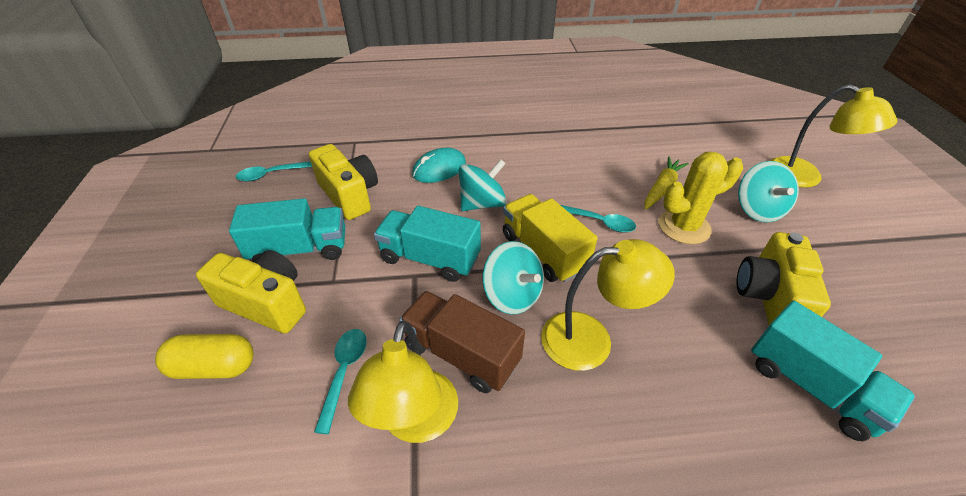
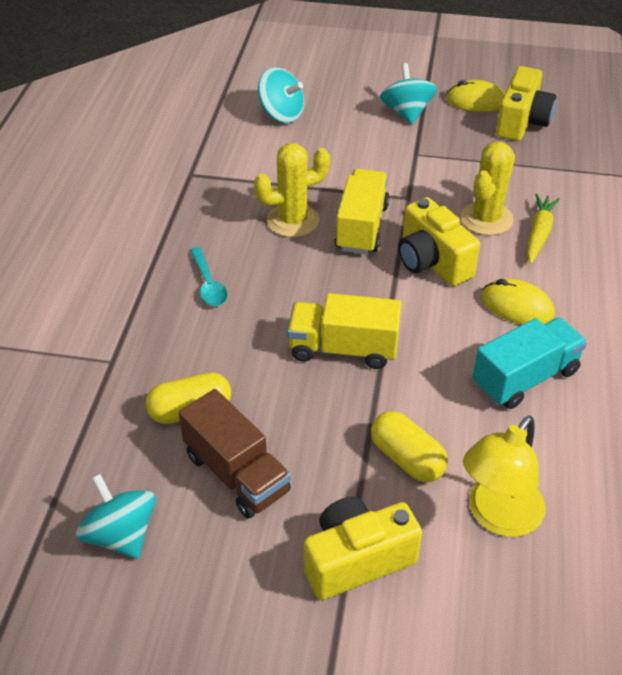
turquoise mouse: [412,148,466,183] = 1 -> none = 0
turquoise spoon: [236,161,312,181] [314,329,367,434] [561,205,636,233] = 3 -> [190,247,228,306] = 1
turquoise truck: [229,198,345,262] [374,206,481,282] [751,301,915,441] = 3 -> [473,317,587,409] = 1
yellow cactus: [659,152,743,244] = 1 -> [254,143,330,237] [461,141,515,236] = 2
yellow capsule: [155,334,254,379] = 1 -> [146,372,231,424] [371,411,448,482] = 2
yellow lamp: [348,321,458,443] [541,239,675,371] [770,84,898,188] = 3 -> [463,416,546,537] = 1
yellow mouse: none = 0 -> [446,80,505,112] [481,279,555,325] = 2
yellow truck: [503,194,598,283] = 1 -> [287,293,401,369] [334,169,390,254] = 2

